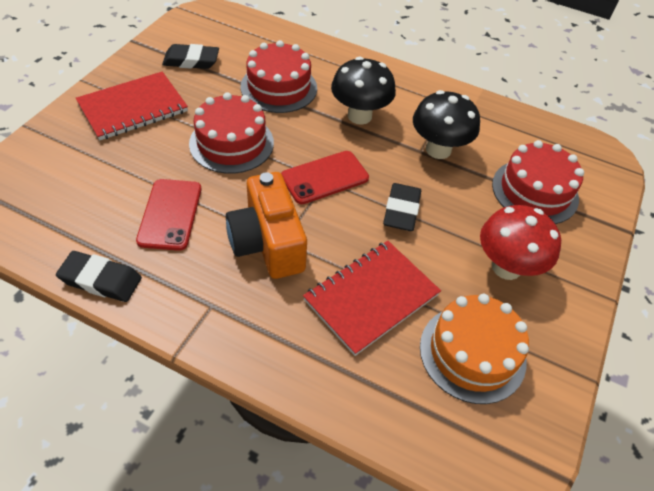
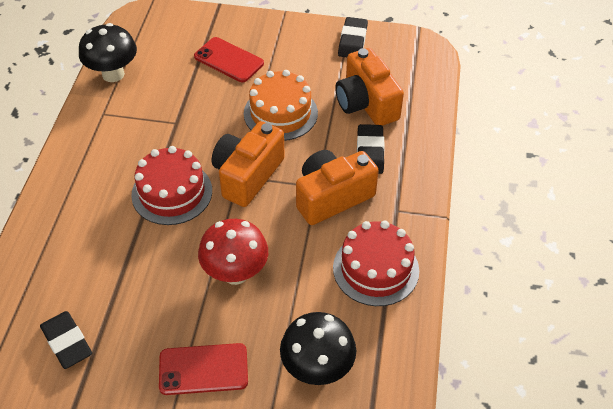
orange camera: [226,172,307,279] = 1 -> [212,121,285,207] [296,150,379,225] [335,48,404,126] = 3
red cake: [189,92,274,174] [240,40,317,113] [492,140,584,224] = 3 -> [131,146,212,225] [333,220,419,306] = 2
red notebook: [76,71,188,140] [303,241,441,356] = 2 -> none = 0

